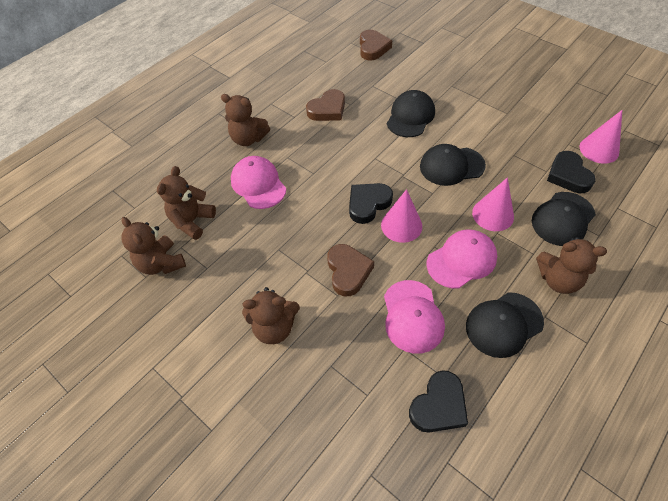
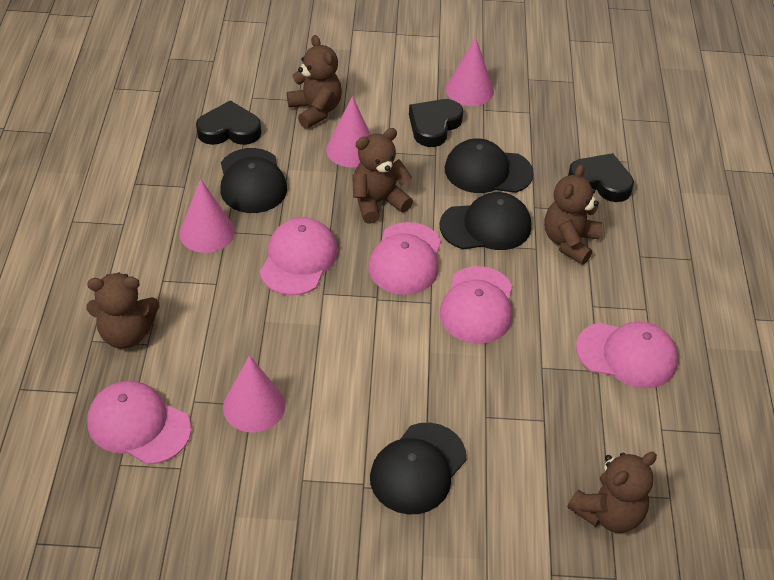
brown heart: [306,89,345,121] [327,244,374,296] [360,30,392,61] = 3 -> none = 0
pink cap: [231,156,286,209] [384,280,445,354] [427,229,497,289] = 3 -> [87,381,191,465] [260,217,338,296] [368,222,441,295] [440,266,512,344] [576,322,678,388] = 5
pink cone: [381,189,422,243] [472,177,514,231] [580,110,622,164] = 3 -> [179,179,235,253] [223,355,285,433] [326,96,371,168] [446,37,494,106] = 4

